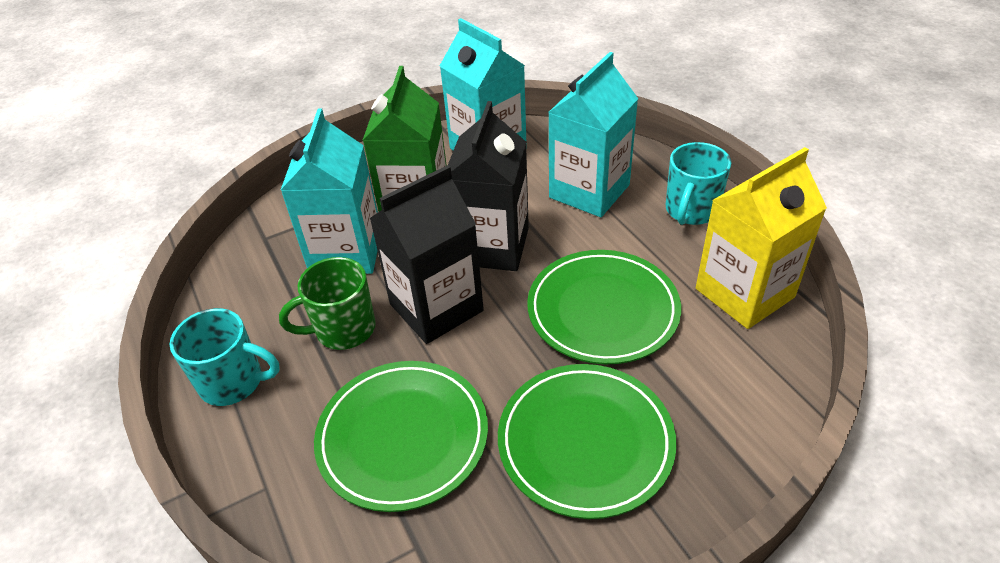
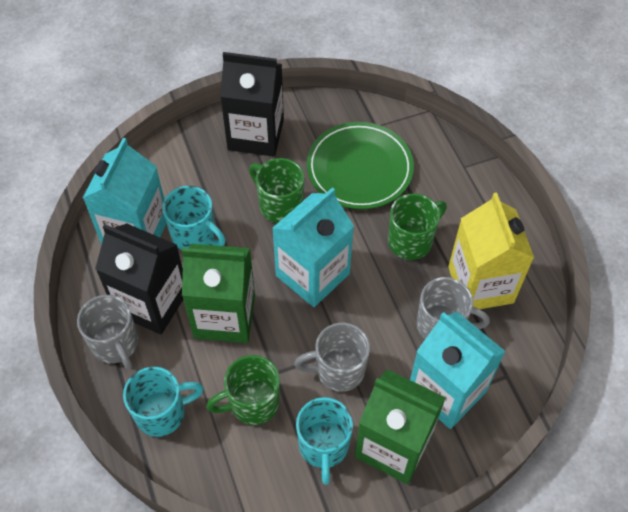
green carton: [363,66,447,211] = 1 -> [182,244,255,343] [355,369,446,484] = 2
green mug: [279,257,376,350] = 1 -> [206,355,280,425] [249,158,304,223] [388,193,447,260] = 3
green plate: [314,361,488,512] [498,364,677,519] [527,250,681,364] = 3 -> [307,122,414,209] = 1
grey mug: none = 0 -> [77,295,138,370] [294,323,370,392] [417,277,490,339] = 3
turquoise mug: [170,308,280,406] [666,142,732,225] = 2 -> [123,367,204,437] [162,186,226,250] [296,397,353,485] = 3

